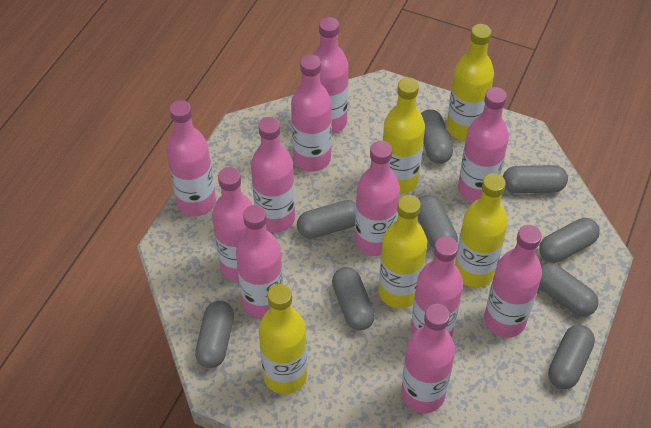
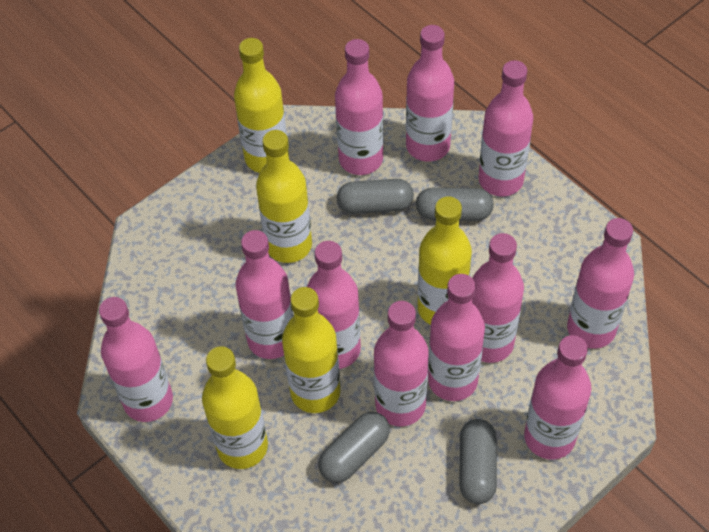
grey capsule: [195,301,234,368] [297,200,356,239] [332,267,375,331] [418,195,458,249] [421,109,453,164] [503,165,568,193] [539,218,600,263] [539,263,599,317] [548,325,595,389] = 9 -> [318,412,390,483] [337,179,414,214] [416,188,494,221] [459,419,497,504] = 4

